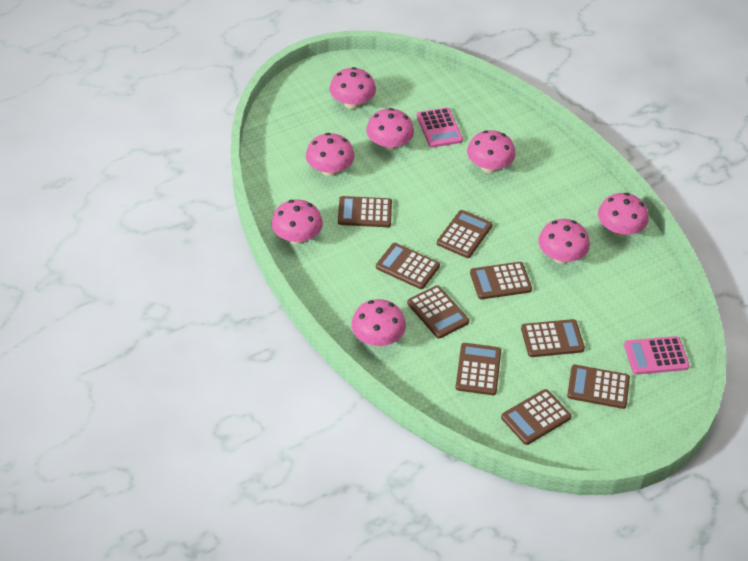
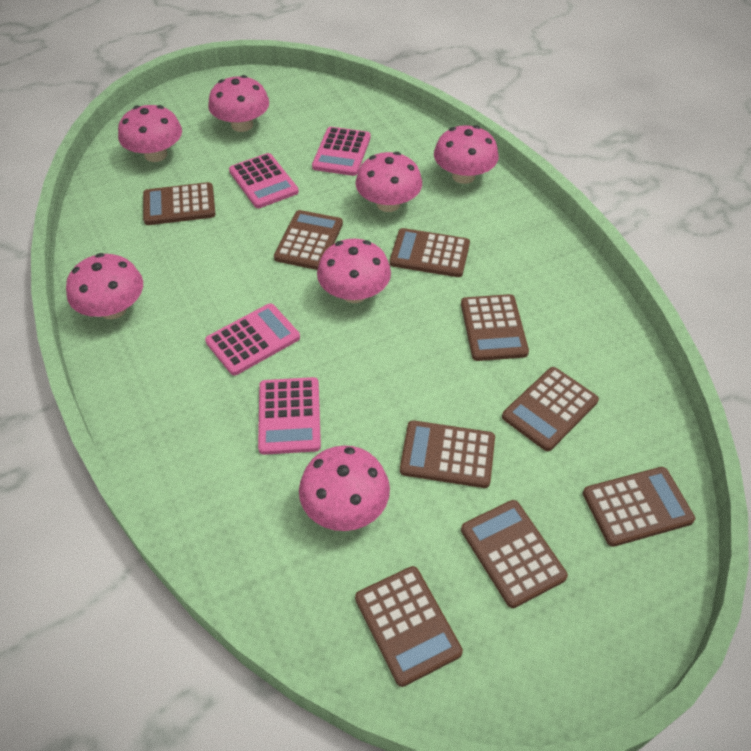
pink calculator: [417,108,463,148] [624,336,690,375] = 2 -> [205,303,300,375] [229,153,299,208] [258,377,321,455] [312,127,371,176] = 4
pink mushroom: [272,199,323,244] [306,133,355,176] [329,67,376,109] [351,299,406,346] [366,108,414,151] [467,130,516,173] [538,219,590,264] [598,193,649,237] = 8 -> [66,253,143,319] [118,105,182,162] [208,75,269,132] [299,446,390,531] [317,239,391,303] [356,152,422,212] [434,125,499,184] = 7

